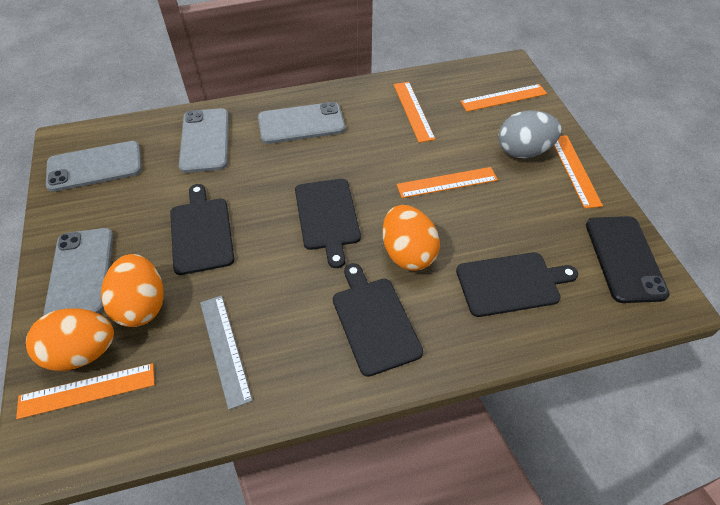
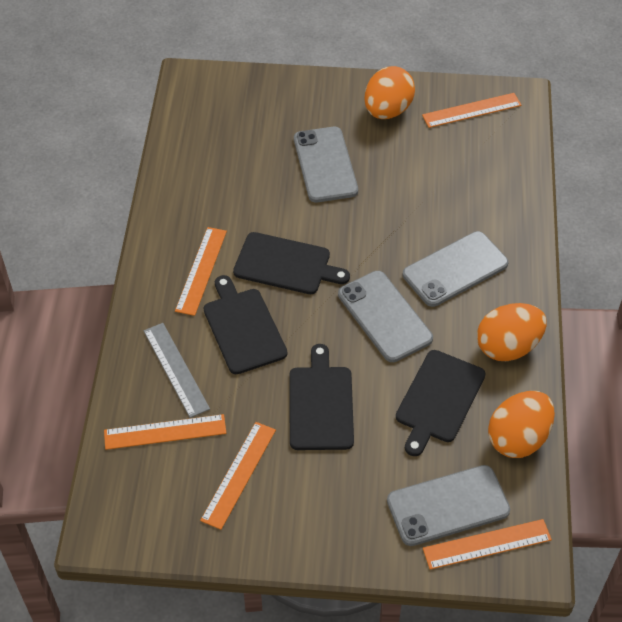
black phone: [586,216,670,303] = 1 -> none = 0
grey egg: [498,111,562,158] = 1 -> none = 0

